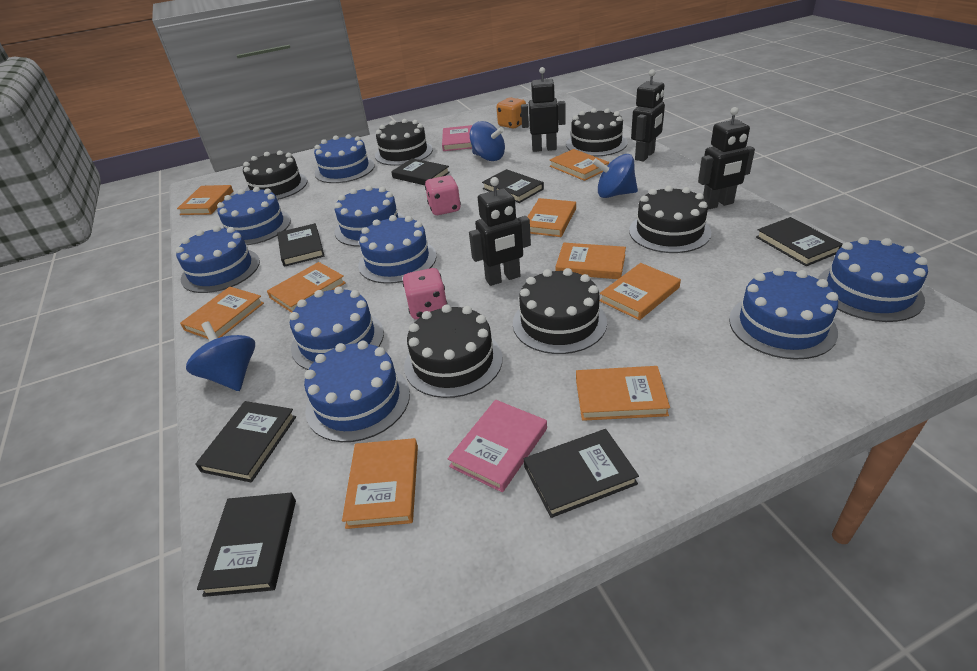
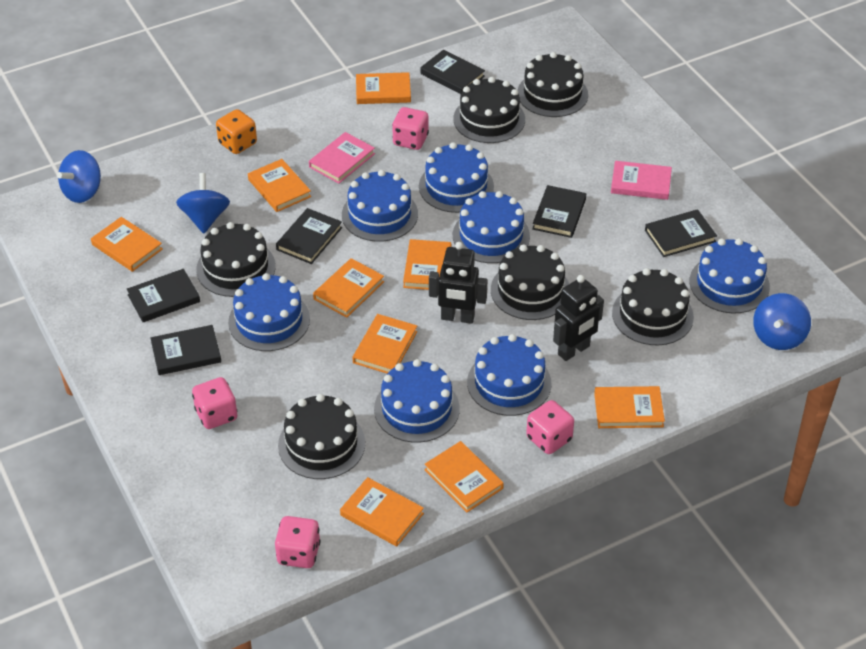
black book: [195,401,296,482] [197,493,296,597] [277,223,324,267] [391,158,450,185] [482,169,544,203] [524,429,639,518] [756,217,843,266] = 7 -> [127,269,200,322] [151,325,221,375] [276,208,342,264] [420,50,485,94] [532,185,586,238] [645,209,717,257] = 6
black robot: [469,177,531,286] [521,67,566,152] [631,69,665,161] [698,107,755,210] = 4 -> [429,242,487,324] [553,275,604,361] = 2
blue cake: [175,226,260,293] [217,187,291,245] [289,286,384,370] [304,341,410,442] [314,134,375,183] [334,186,405,247] [358,215,436,284] [729,268,838,360] [818,237,928,322] = 9 -> [228,273,310,351] [342,170,418,242] [374,359,460,443] [419,142,494,213] [453,191,530,263] [467,334,551,416] [689,238,770,314] = 7
pink dice: [402,268,448,319] [425,175,461,215] = 2 -> [192,377,238,429] [275,516,321,568] [392,107,429,150] [526,400,574,454] = 4

